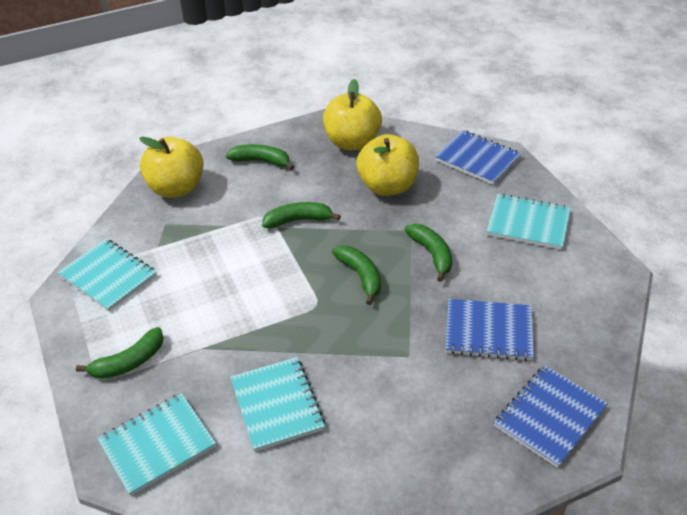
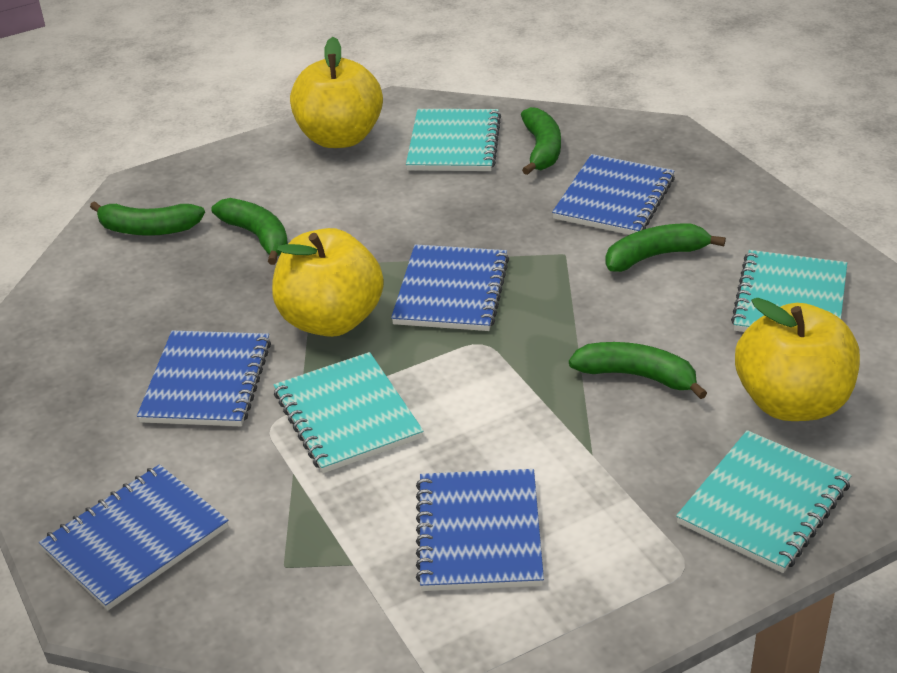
blue notebook: [434,130,521,185] [445,299,534,361] [494,365,608,468] = 3 -> [39,464,228,610] [137,330,271,426] [391,244,509,331] [416,469,544,591] [552,154,675,235] = 5

